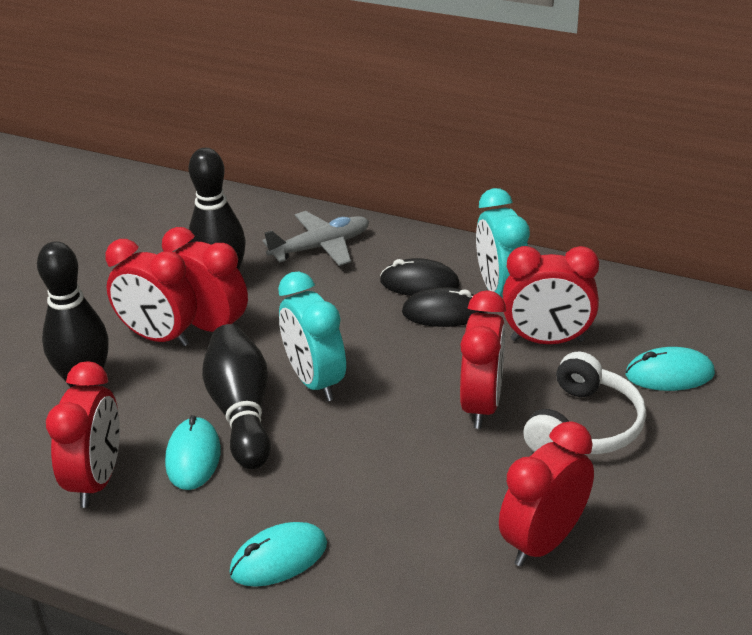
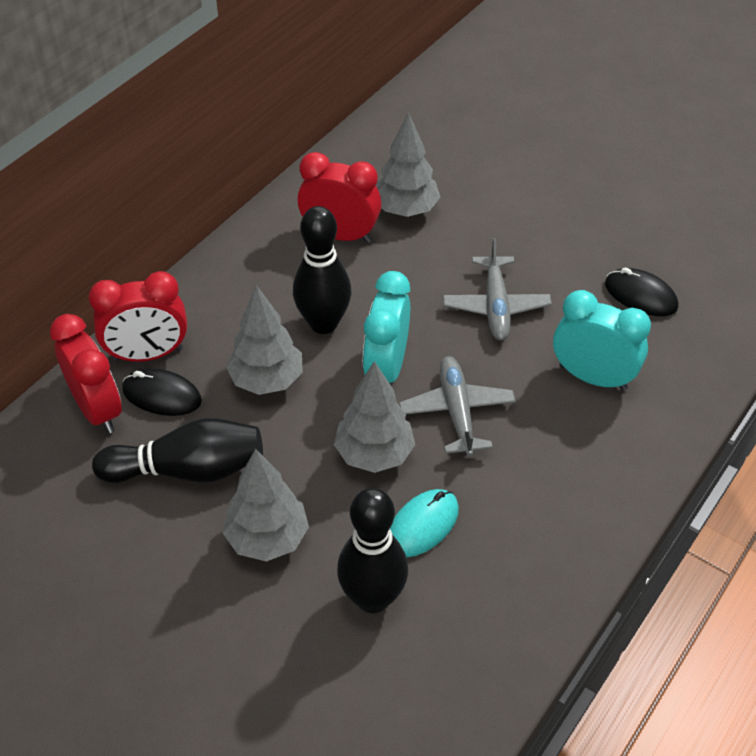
grey plane: [262,211,369,266] = 1 -> [399,356,516,457] [443,238,552,341] = 2
grey tree: none = 0 -> [223,449,309,562] [226,285,303,395] [334,361,415,473] [376,112,441,217] = 4
red clock: [46,361,120,508] [105,239,197,346] [162,227,248,332] [460,290,506,429] [499,421,594,567] [503,246,599,344] = 6 -> [50,314,122,433] [89,271,187,362] [298,152,381,243] = 3
turquoise mouse: [165,415,221,490] [230,522,327,587] [626,347,715,391] = 3 -> [390,489,459,557] = 1
white headphones: [523,352,646,454] = 1 -> none = 0

